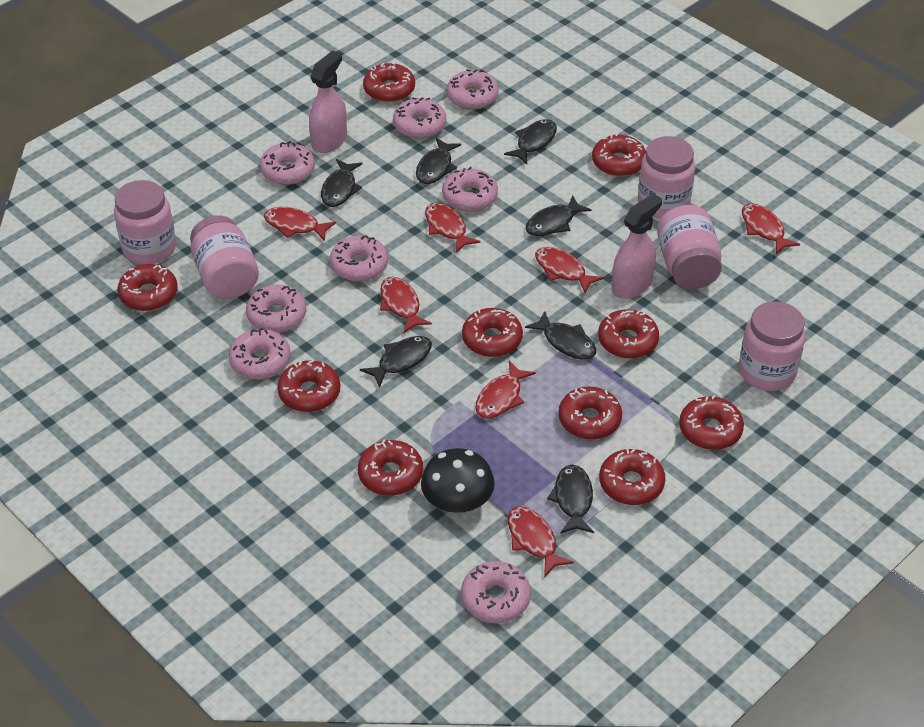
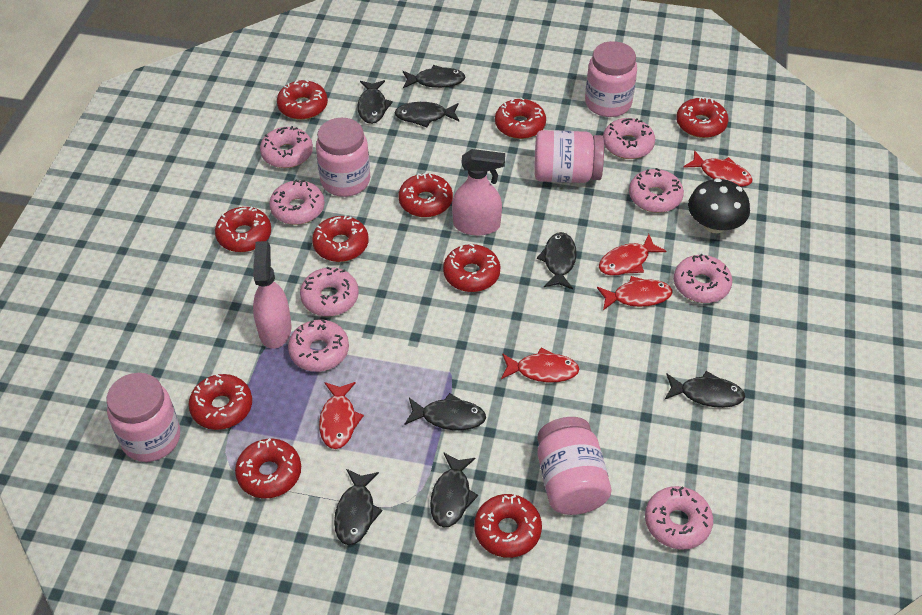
black fish: [321,159,363,207] [360,336,432,388] [416,138,461,184] [504,119,557,164] [525,311,596,360] [526,195,591,236] [547,465,594,534] = 7 -> [334,469,383,545] [357,80,393,124] [394,102,459,127] [403,65,466,88] [405,393,486,430] [430,453,478,528] [537,232,577,289] [665,371,745,408] = 8
red fish: [264,207,336,241] [380,277,432,333] [425,203,480,253] [475,361,536,419] [508,507,574,577] [535,247,604,294] [742,203,800,255] = 7 -> [319,382,364,449] [501,348,580,383] [597,276,672,310] [599,234,667,276] [683,150,753,187] = 5

